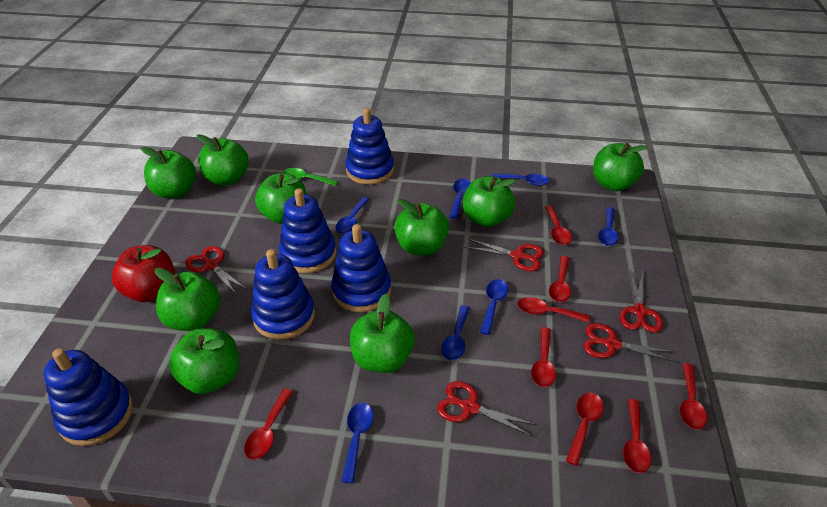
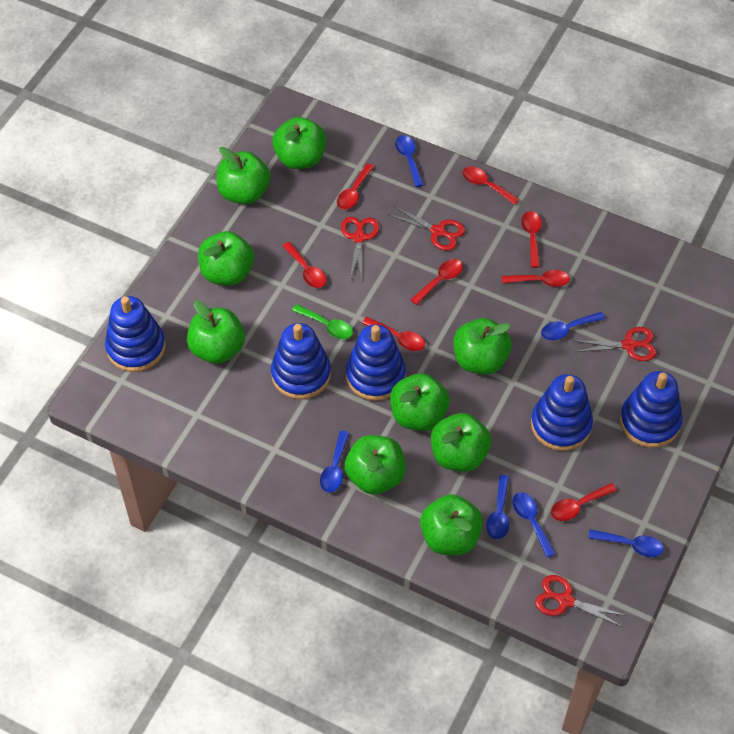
blue spoon: [336,197,369,234] [341,403,373,483] [441,305,470,360] [449,179,471,219] [480,279,508,335] [491,174,550,186] [598,207,618,246] = 7 -> [320,431,349,493] [395,135,424,187] [486,475,509,539] [512,492,556,558] [541,312,605,340] [588,529,664,557] = 6
red apple: [112,245,175,302] = 1 -> none = 0
red scissors: [185,246,248,294] [437,381,537,437] [465,239,544,271] [583,323,676,362] [619,271,663,333] = 5 -> [341,217,379,280] [389,206,465,251] [535,575,627,627] [575,327,657,361] = 4

